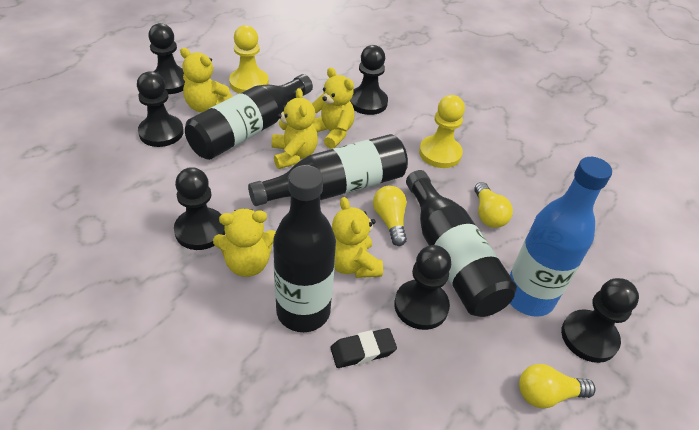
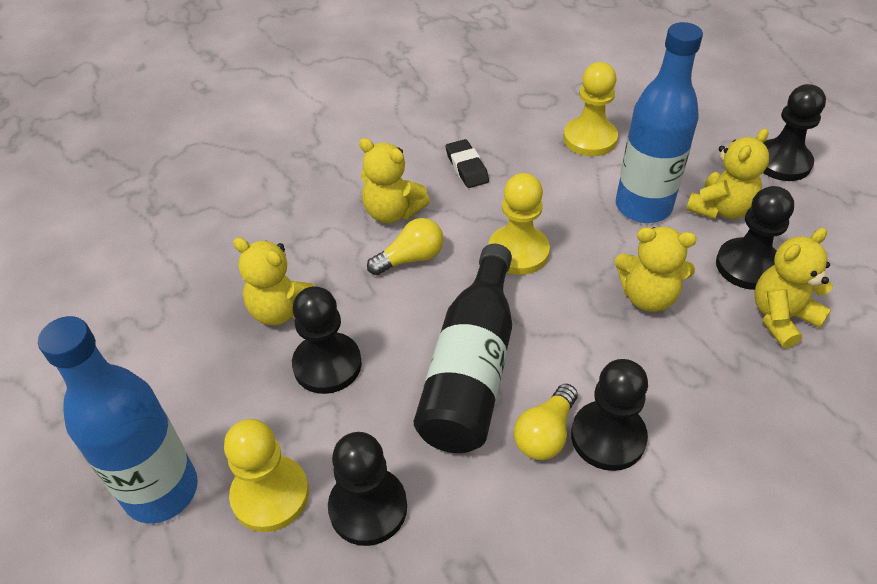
black bottle: [185,74,313,160] [248,134,408,206] [273,165,336,332] [406,170,517,317] = 4 -> [414,244,512,453] = 1
black pawn: [137,71,184,147] [148,23,185,94] [174,167,225,250] [350,45,388,115] [394,245,451,330] [561,278,639,363] = 6 -> [292,286,362,394] [328,432,407,546] [571,359,648,471] [716,186,794,290] [763,84,826,181] = 5
blue bottle: [510,157,612,317] = 1 -> [38,316,198,524] [616,22,703,223] = 2
yellow light bulb: [373,186,407,246] [474,182,513,228] [519,364,595,409] = 3 -> [367,218,444,275] [514,384,578,460] = 2
yellow pawn: [229,25,269,94] [419,95,465,168] = 2 -> [224,419,309,532] [488,173,550,275] [563,62,618,156] = 3

